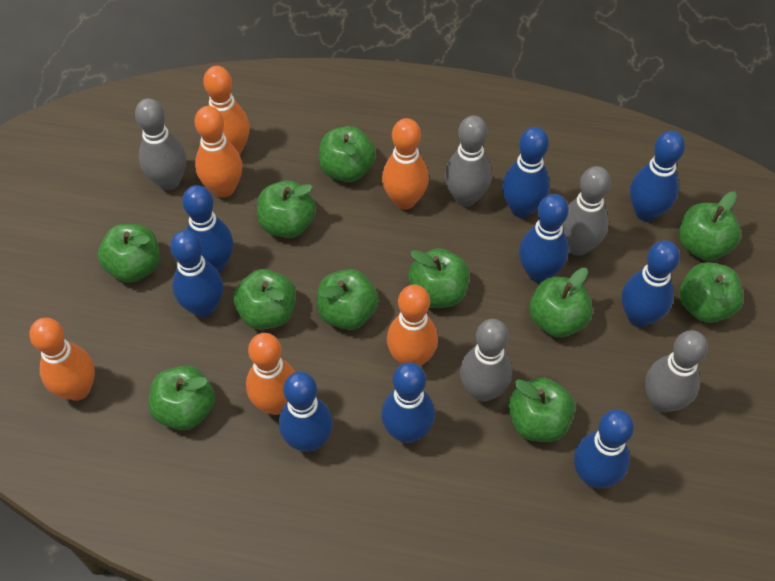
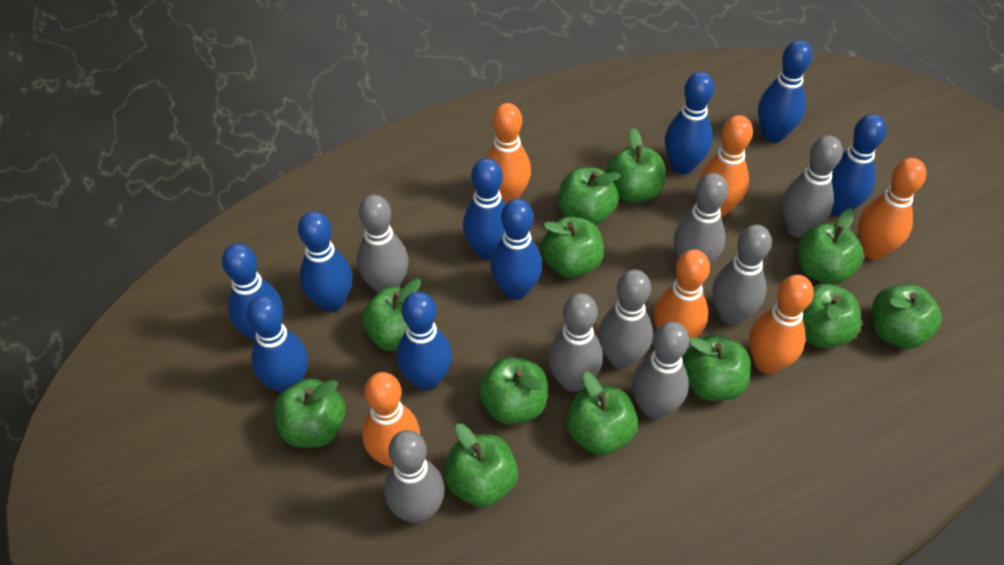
green apple: [98,224,160,283] [148,366,215,430] [234,269,296,330] [257,180,316,238] [317,269,379,330] [319,126,376,182] [408,248,470,308] [508,377,575,442] [529,268,593,338] [679,191,741,261] [679,262,744,323] = 11 -> [274,379,346,448] [362,279,421,351] [444,424,518,507] [478,356,548,425] [541,217,604,278] [558,167,621,225] [566,371,638,455] [606,128,665,203] [682,334,751,401] [798,208,864,285] [803,284,861,348] [872,285,942,349] = 12
grey bowling pin: [135,98,186,190] [445,115,492,207] [460,319,512,402] [562,166,611,256] [645,330,708,413] = 5 -> [357,194,409,293] [384,430,444,523] [548,293,603,392] [598,269,653,369] [632,321,689,419] [674,173,728,265] [712,225,772,325] [782,135,843,237] = 8

